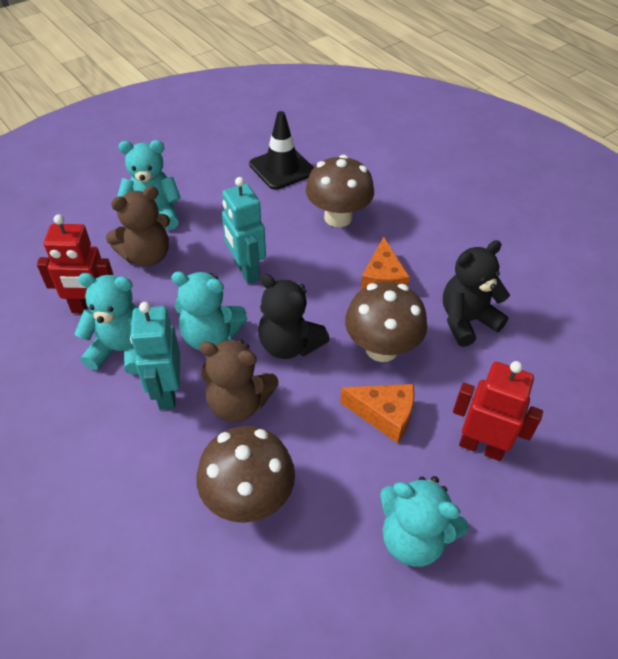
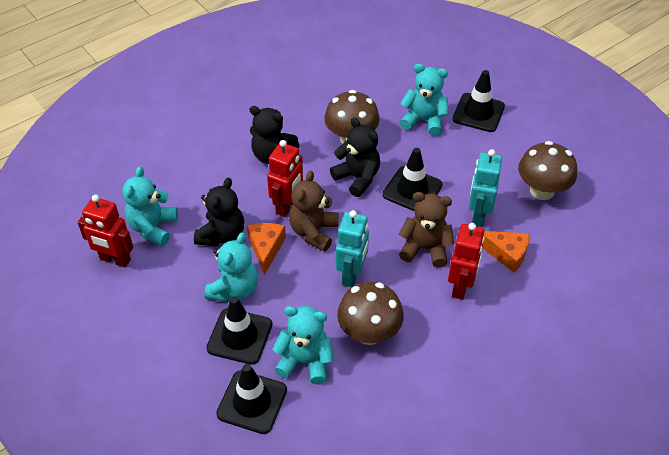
black teddy bear: [258,273,330,359] [443,240,510,347] = 2 -> [194,178,244,247] [250,106,300,164] [330,117,380,197] = 3
black traffic cone: [249,111,314,190] = 1 -> [206,296,272,365] [216,364,287,434] [383,148,442,211] [453,70,505,132] = 4
red robot: [37,214,113,313] [453,361,543,461] = 2 -> [78,195,134,268] [267,140,303,217] [448,223,485,300] = 3

